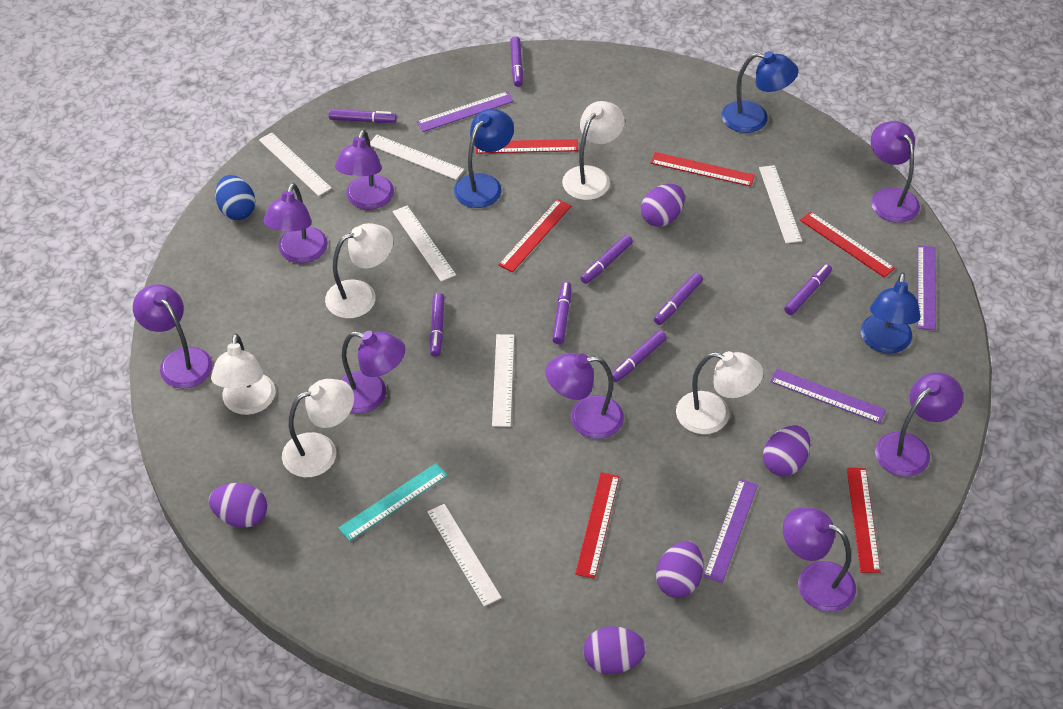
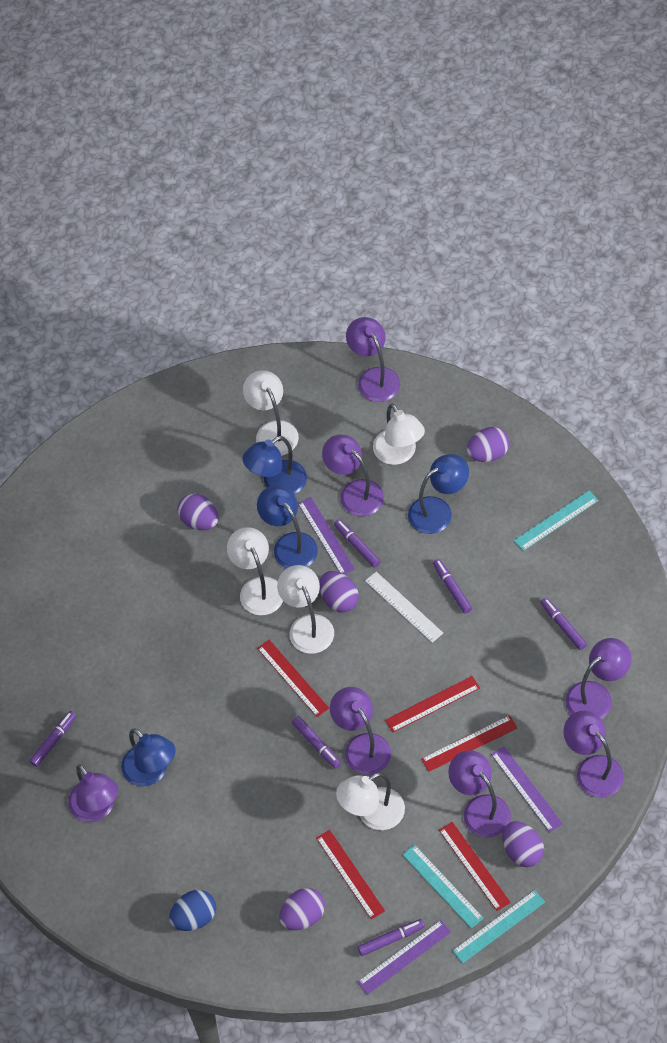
blue lamp: [454,109,514,208] [722,51,798,133] [861,272,921,354] = 3 -> [121,728,176,786] [243,436,307,495] [257,485,318,568] [408,454,469,534] = 4
purple lamp: [133,284,213,389] [263,183,328,263] [335,129,394,210] [340,331,406,413] [546,353,624,439] [783,507,856,612] [871,121,920,223] [875,372,963,477] = 8 -> [68,765,119,822] [322,435,384,516] [330,687,391,775] [346,317,400,402] [448,750,511,838] [564,711,624,798] [566,638,631,719] = 7
purple marker: [329,109,397,123] [430,293,445,357] [510,37,523,87] [552,281,571,344] [580,235,633,284] [612,330,667,382] [654,273,703,325] [784,264,832,315] = 8 -> [29,711,76,767] [292,716,341,769] [334,519,381,568] [357,919,425,956] [433,559,472,613] [540,597,587,650] = 6
purple ruler: [417,91,514,132] [703,479,758,583] [770,369,886,423] [918,245,936,330] = 4 -> [298,497,355,575] [358,920,451,995] [491,746,563,832] = 3
red ruler: [476,139,578,154] [498,199,571,272] [575,472,619,579] [651,152,755,187] [800,211,895,278] [847,468,880,573] = 6 -> [257,640,329,717] [316,830,385,919] [385,676,480,732] [421,715,518,772] [439,822,511,911] = 5
turquoise ruler: [338,463,448,541] = 1 -> [402,845,484,929] [452,890,545,963] [514,490,599,551] = 3
white ruler: [259,132,332,196] [370,135,464,180] [392,205,456,282] [427,504,502,606] [492,334,514,427] [759,165,802,243] = 6 -> [365,572,443,643] = 1

